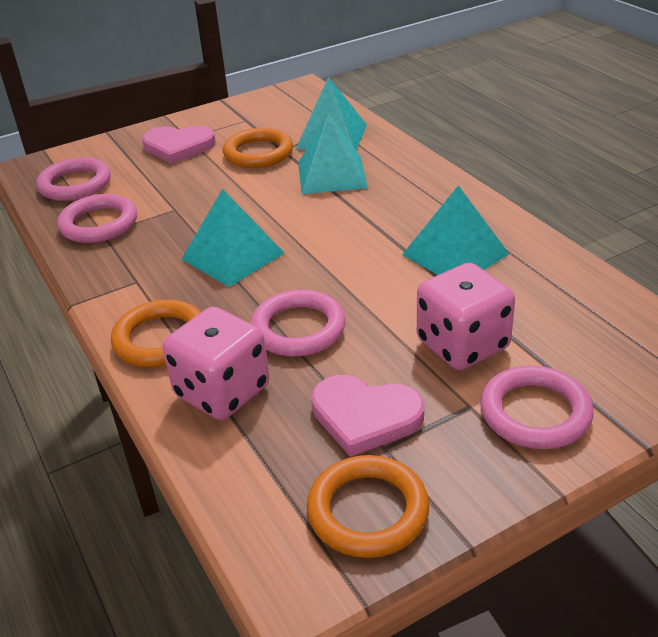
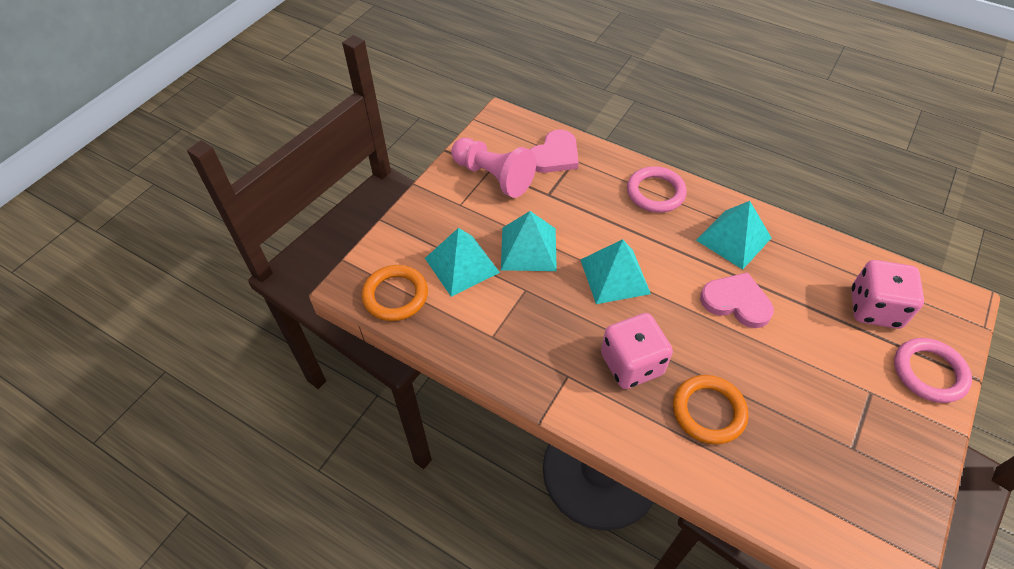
orange ring: [111,299,201,367] [223,128,293,168] [307,455,430,558] = 3 -> [362,265,428,321] [673,375,748,445] = 2
pink pawn: none = 0 -> [451,138,536,198] = 1
pink ring: [36,157,111,201] [57,194,137,243] [251,290,346,357] [480,365,594,449] = 4 -> [627,166,687,213] [894,338,972,403] = 2

